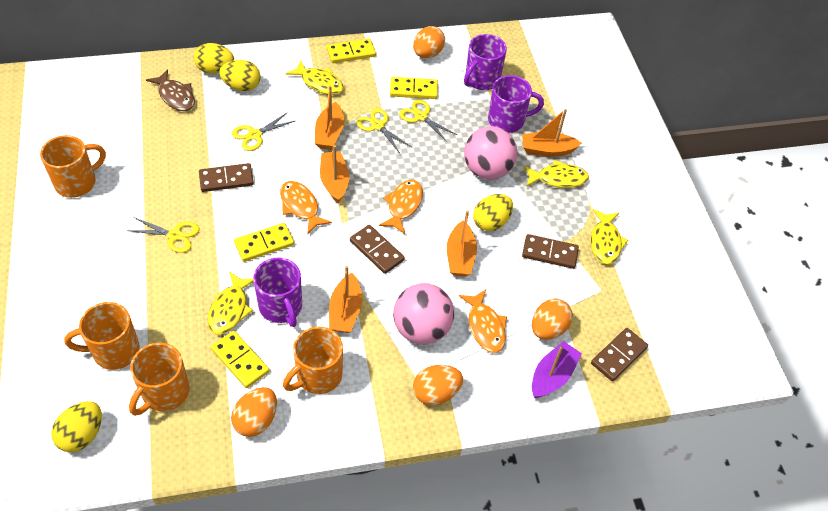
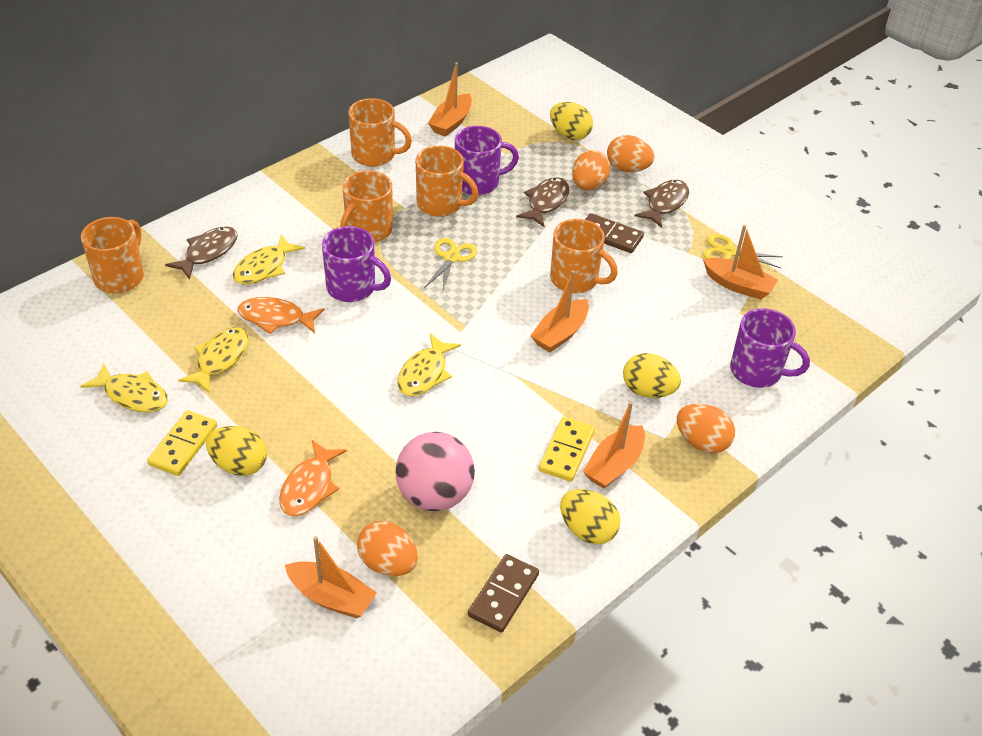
brown domino: [199,163,254,192] [350,225,405,274] [522,234,579,269] [591,328,648,381] = 4 -> [468,554,539,633] [585,213,644,253] = 2
brown fish: [146,69,195,111] = 1 -> [165,226,238,280] [516,177,569,227] [634,180,689,228] = 3
orange fish: [280,181,332,234] [379,179,423,234] [459,289,507,353] = 3 -> [238,297,324,334] [279,440,347,516] = 2
orange mug: [40,135,106,198] [64,302,140,370] [129,343,190,416] [283,327,343,394] = 4 -> [81,217,144,293] [340,170,393,243] [348,98,412,167] [416,146,478,217] [550,219,618,293] = 5
pink ball: [393,283,454,344] [464,126,517,179] = 2 -> [395,432,475,511] = 1
purple boat: [532,341,582,398] = 1 -> none = 0
yellow domino: [211,331,270,388] [234,223,294,262] [327,38,376,63] [390,77,438,99] = 4 -> [147,410,217,476] [539,417,595,482] = 2
yellow scissors: [127,217,200,253] [232,112,295,151] [356,108,411,153] [399,99,457,142] = 4 -> [424,238,477,294] [703,234,783,268] = 2

